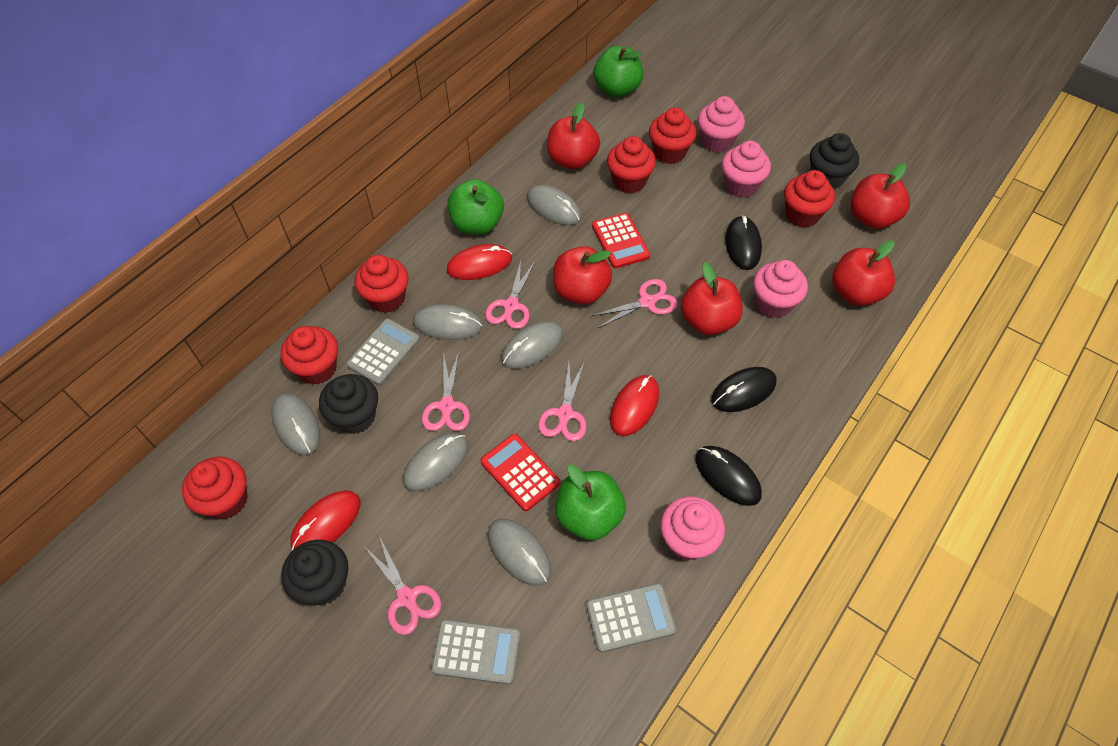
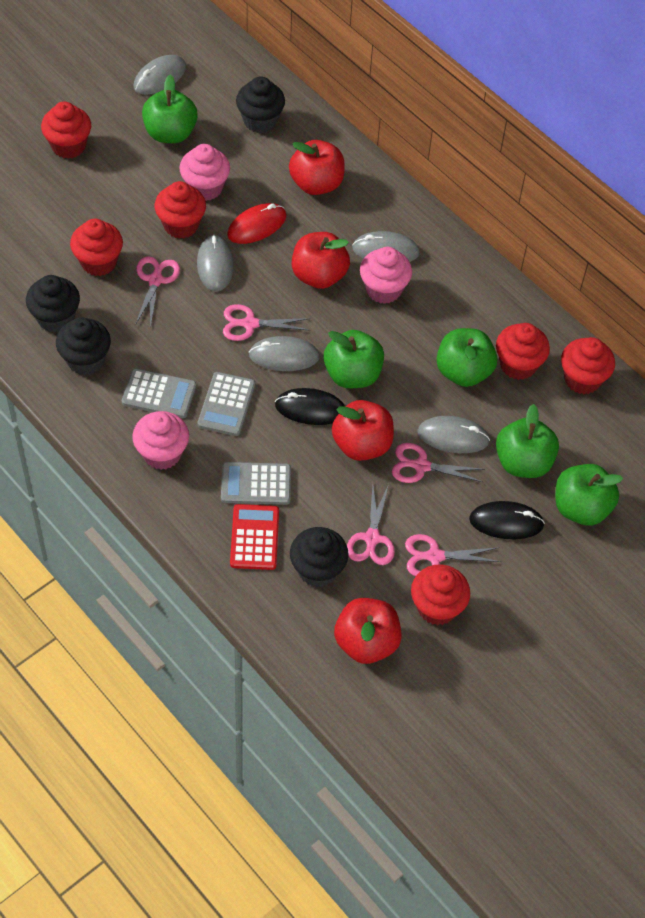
black cupcake: [281,540,349,605] [319,374,378,434] [810,133,859,189] = 3 -> [26,275,80,333] [56,317,111,375] [236,76,285,133] [290,527,349,587] = 4
black mouse: [695,446,762,506] [711,367,777,412] [725,216,762,270] = 3 -> [275,388,345,425] [469,501,545,539] = 2
green apple: [448,179,504,235] [555,465,626,540] [594,46,643,97] = 3 -> [142,75,198,143] [323,330,384,388] [436,328,497,387] [496,404,559,478] [555,464,623,526] = 5
grey mouse: [272,393,320,455] [403,433,468,492] [413,304,482,340] [488,519,551,586] [501,321,563,369] [527,185,581,225] = 6 -> [133,55,186,95] [197,234,234,292] [249,336,320,371] [352,231,420,262] [417,416,490,453] = 5
pink cupcake: [660,496,725,561] [698,96,745,153] [722,141,771,198] [753,260,808,318] = 4 -> [132,411,189,470] [179,144,230,201] [360,247,412,304] = 3
red apple: [547,102,600,169] [553,246,612,305] [681,262,743,335] [832,241,895,306] [851,164,910,229] = 5 -> [289,140,345,195] [292,232,350,289] [332,400,394,461] [334,598,402,664] = 4
red calculator: [480,434,560,511] [592,213,650,268] = 2 -> [230,504,279,570] = 1
red mouse: [291,490,361,550] [447,244,512,280] [610,375,659,436] = 3 -> [227,203,286,244] = 1

